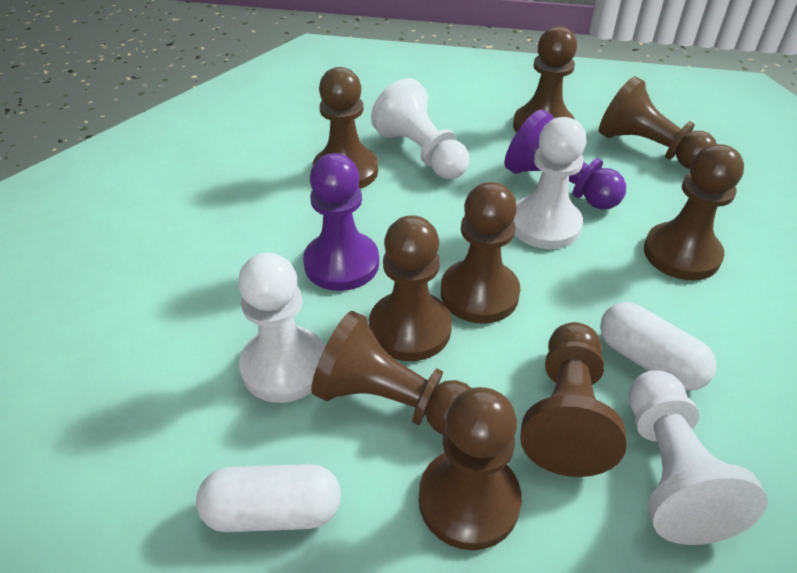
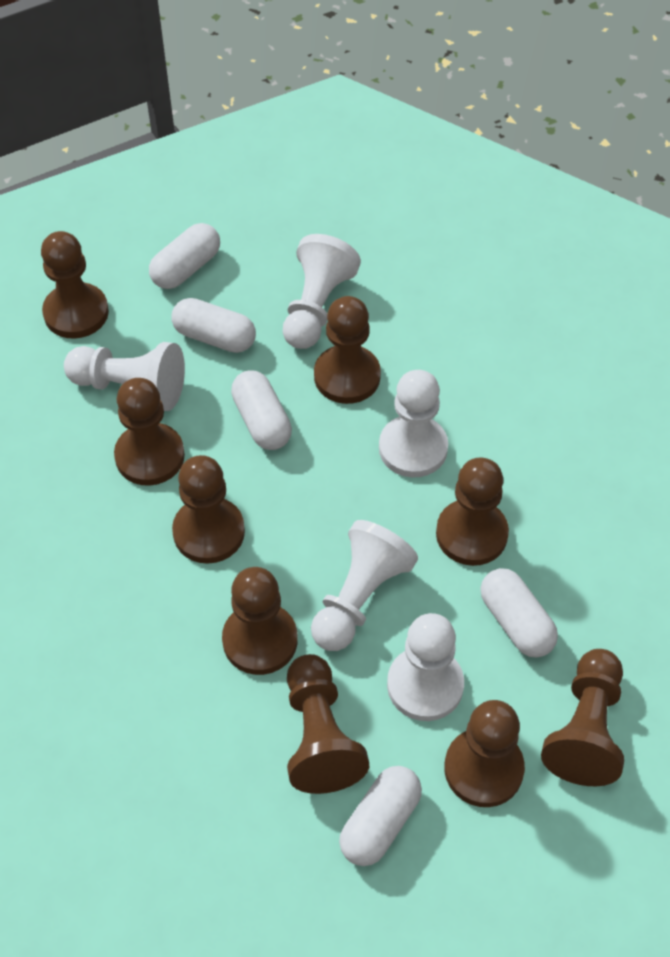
purple pawn: [303,153,379,291] [504,109,626,210] = 2 -> none = 0
white capsule: [196,464,341,532] [600,302,717,391] = 2 -> [149,223,220,289] [172,298,256,353] [231,371,292,450] [339,766,422,866] [480,568,558,658] = 5
white pawn: [238,253,325,403] [371,78,469,179] [514,117,587,249] [629,370,768,545] = 4 -> [64,342,185,411] [283,234,361,349] [311,520,418,651] [379,370,448,477] [387,613,464,721] = 5

